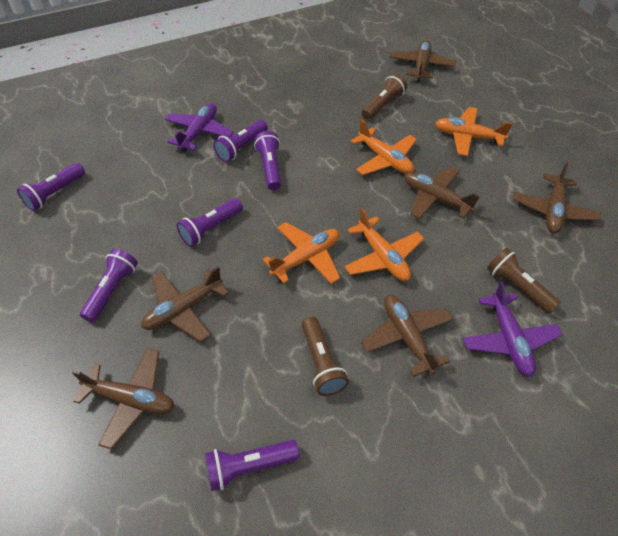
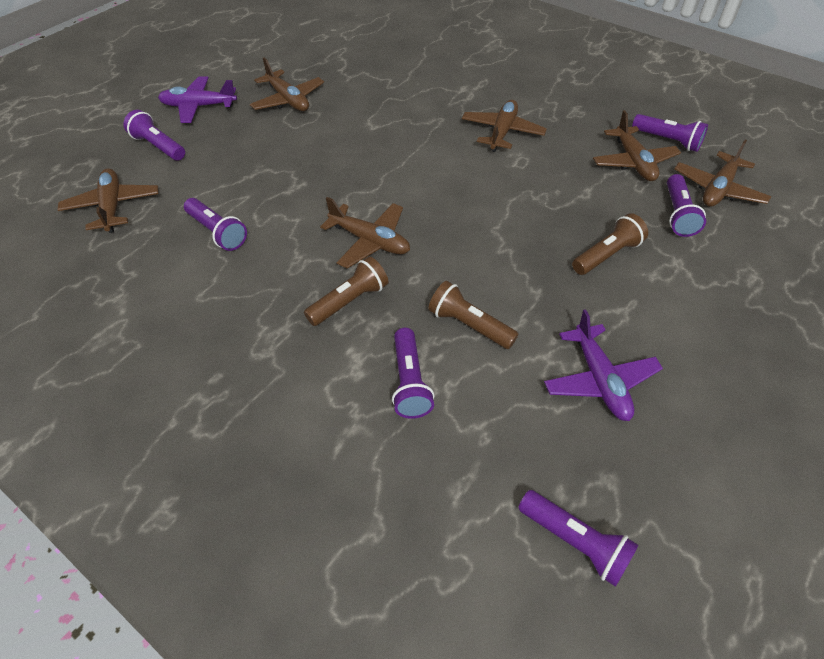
orange plane: [263,222,340,284] [344,208,424,281] [351,119,417,175] [435,107,513,156] = 4 -> none = 0

